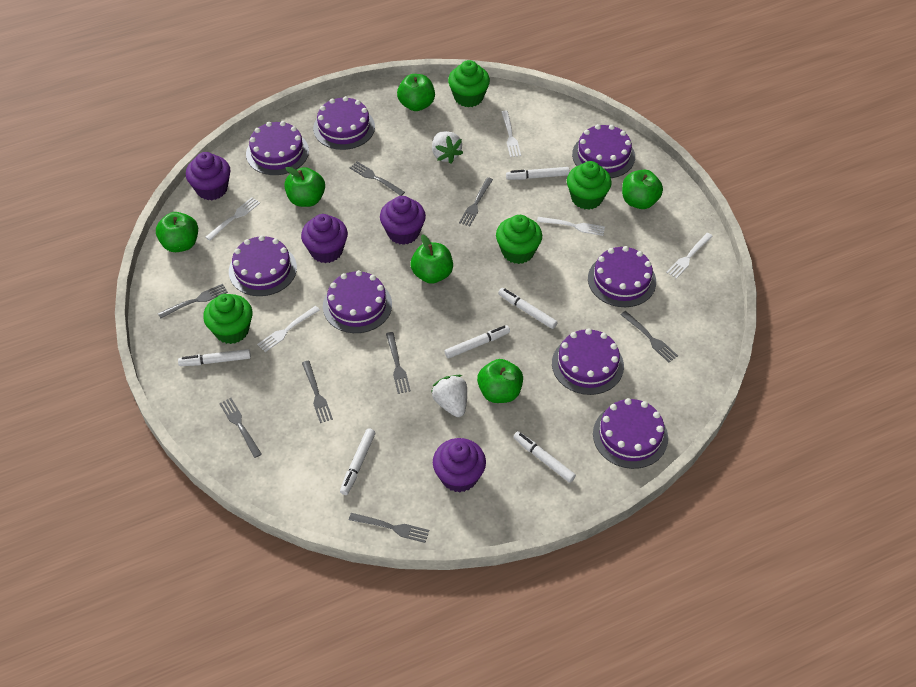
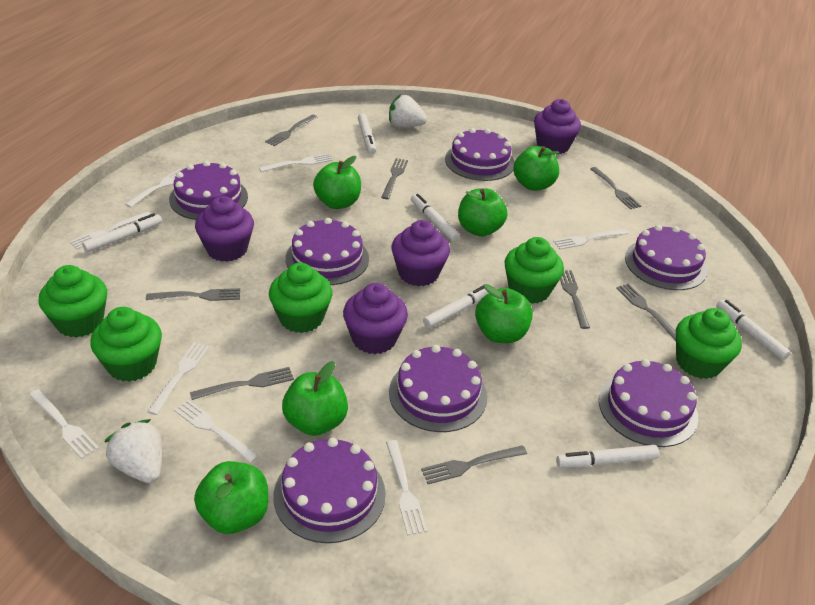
green cupcake: [203,294,252,344] [448,60,490,107] [496,215,542,264] [567,161,612,210] = 4 -> [38,265,107,338] [90,307,162,382] [269,263,332,333] [505,237,564,304] [676,308,742,379] = 5
purple cake: [229,235,297,296] [246,121,309,175] [313,96,375,150] [323,270,392,333] [552,328,624,395] [572,124,635,178] [588,246,656,307] [593,398,668,469] = 8 -> [169,161,248,220] [274,438,386,543] [286,218,369,285] [389,345,487,432] [445,128,515,181] [599,359,698,447] [625,225,707,290] = 7
white fork: [206,197,260,240] [257,306,320,352] [502,111,521,157] [537,217,605,236] [666,233,713,279] = 5 -> [29,389,99,459] [70,211,151,250] [125,169,181,208] [147,342,210,415] [174,400,259,463] [259,153,333,172] [386,440,427,536] [553,229,629,250] = 8

